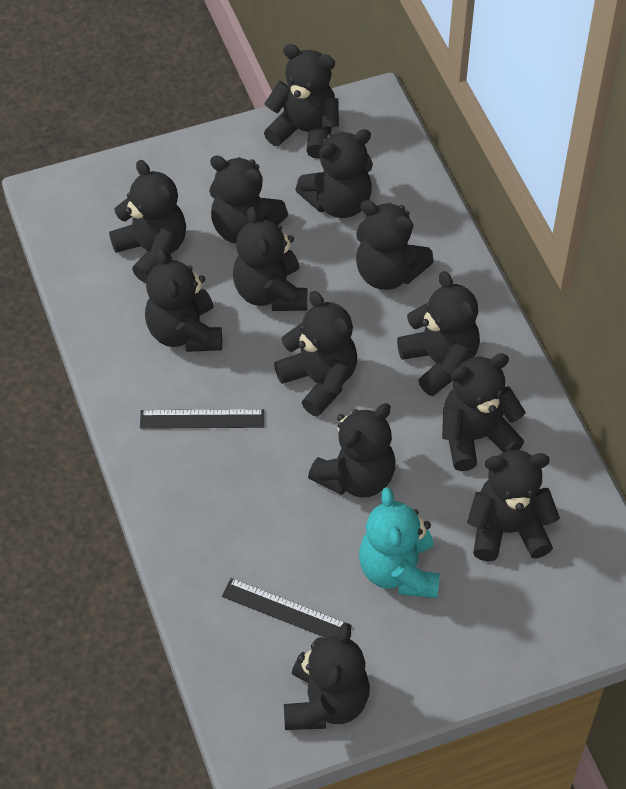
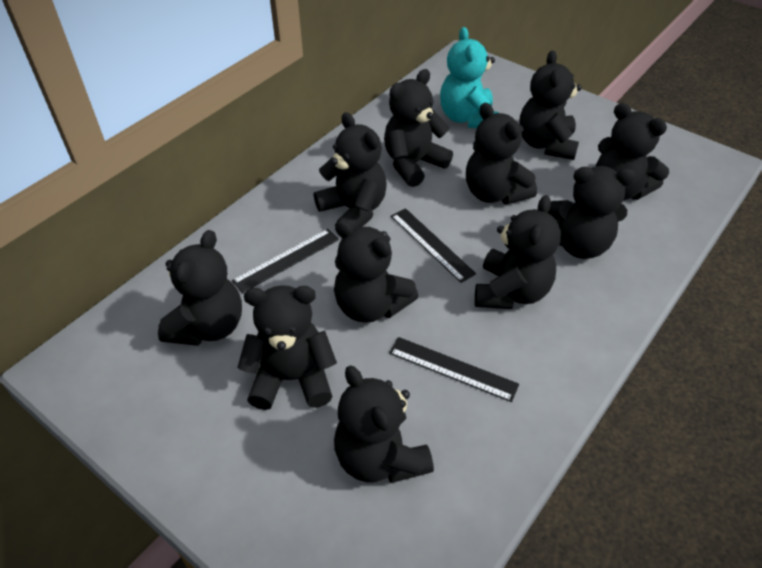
black ruler: [140,409,264,429] [222,578,352,638] = 2 -> [232,229,339,293] [389,337,519,402] [391,208,476,283] = 3
black teddy bear: [109,160,186,283] [145,248,222,352] [209,155,288,244] [233,207,307,311] [264,44,339,159] [274,291,357,417] [284,623,370,730] [295,129,373,218] [308,403,395,498] [356,200,434,290] [397,271,480,396] [442,353,526,471] [467,450,560,561] = 13 -> [158,230,242,346] [237,285,337,410] [314,112,387,229] [334,220,418,323] [334,366,434,483] [384,69,453,187] [466,103,537,205] [475,195,561,309] [519,50,582,160] [548,166,636,259] [596,103,669,200] = 11

